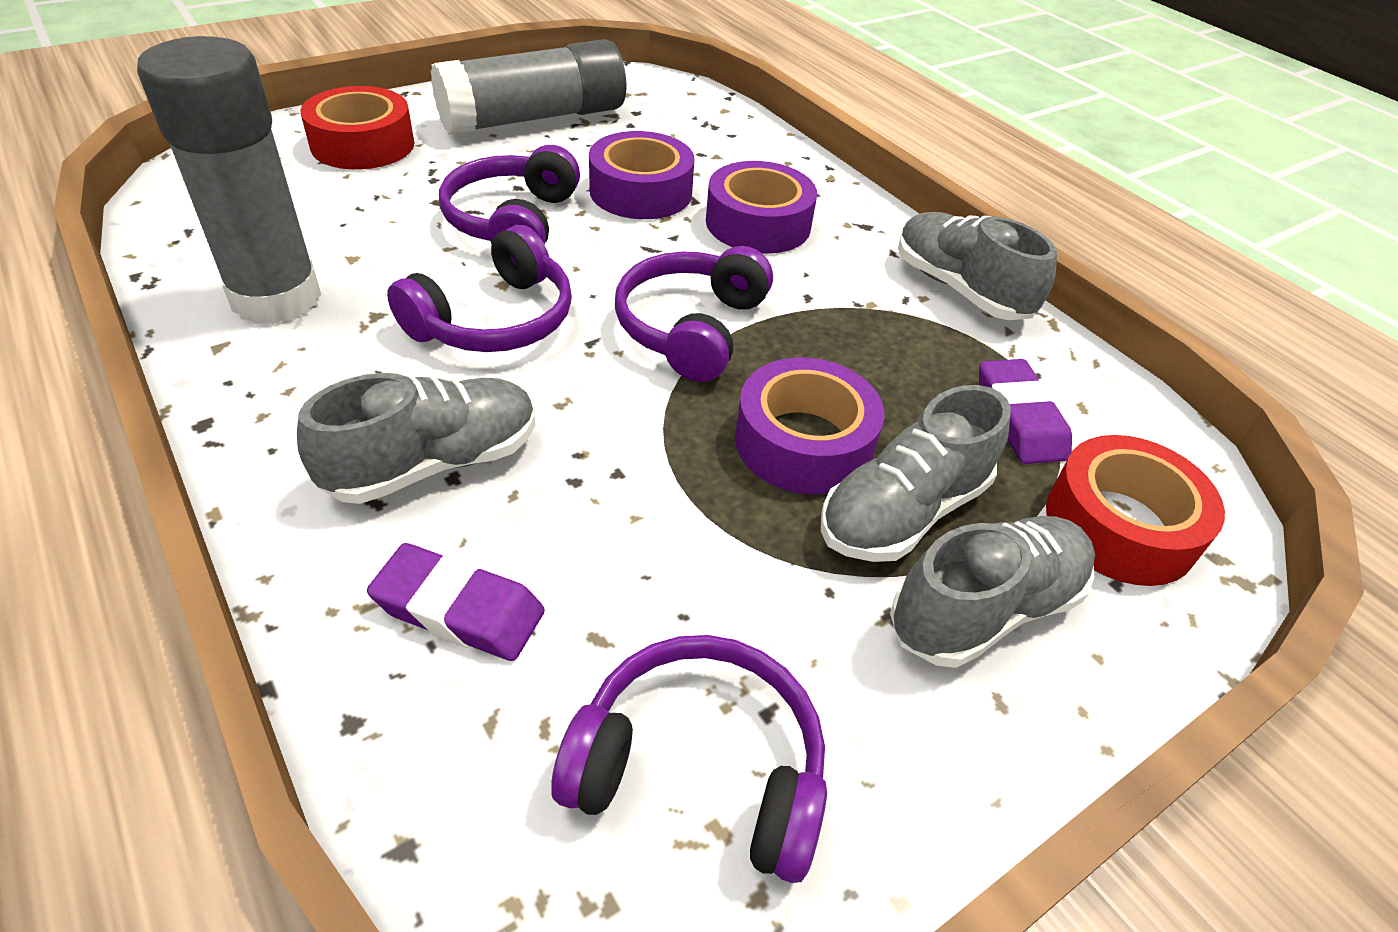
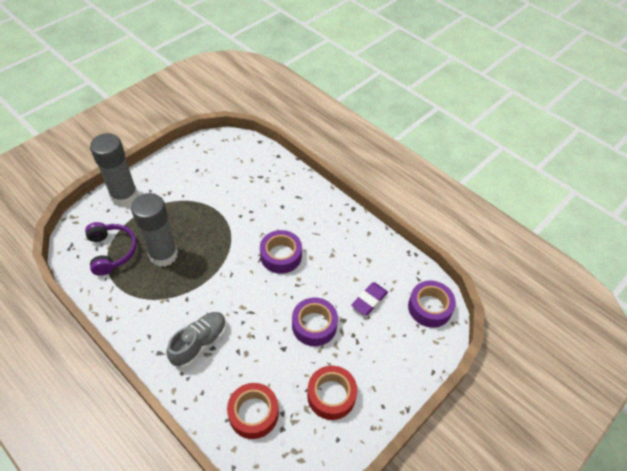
grey shoe: [297,373,535,504] [821,385,1011,562] [890,516,1095,668] [898,212,1057,320] = 4 -> [167,312,226,368] = 1
purple eraser: [367,543,545,661] [979,359,1072,464] = 2 -> [351,282,388,315] = 1
purple headphones: [387,225,572,352] [439,145,580,245] [551,635,827,883] [615,246,773,382] = 4 -> [85,222,137,276] = 1

